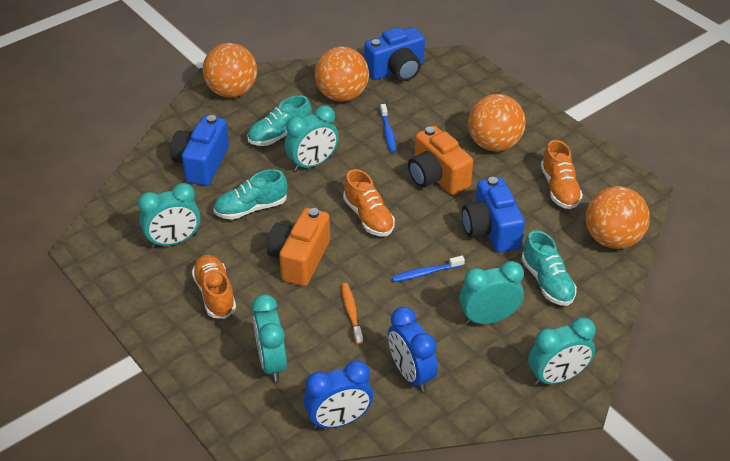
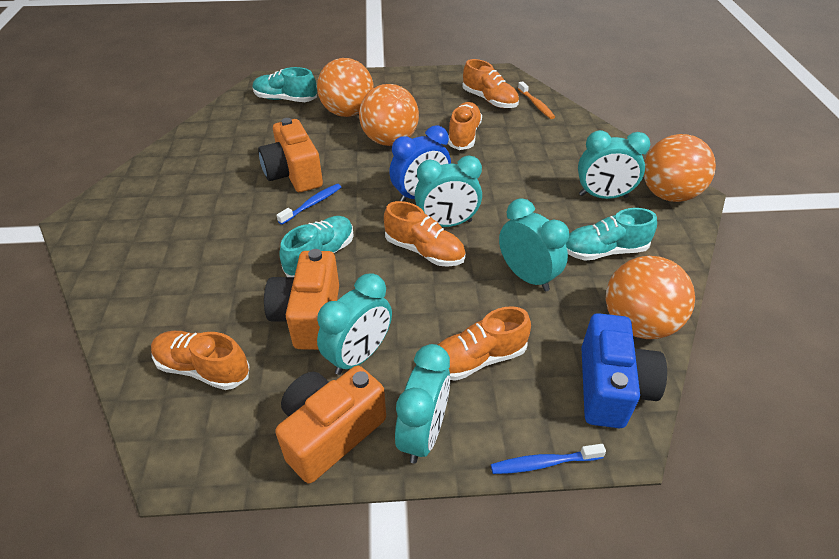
blue camera: [170,115,229,186] [364,27,425,81] [462,177,525,253] = 3 -> [581,313,667,428] = 1
blue clock: [304,360,373,429] [388,307,438,392] = 2 -> [389,125,451,202] = 1
orange camera: [267,208,330,286] [408,126,473,195] = 2 -> [258,118,323,192] [264,249,339,350] [275,365,386,484] = 3
orange shoe: [192,254,236,319] [343,169,395,236] [541,140,583,209] = 3 -> [151,331,249,390] [384,201,466,267] [437,306,531,381] [448,102,482,150] [462,59,519,108] = 5

